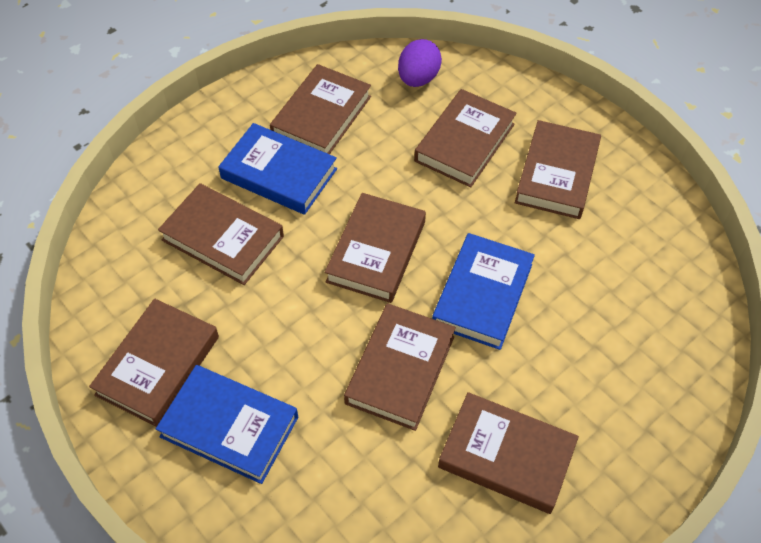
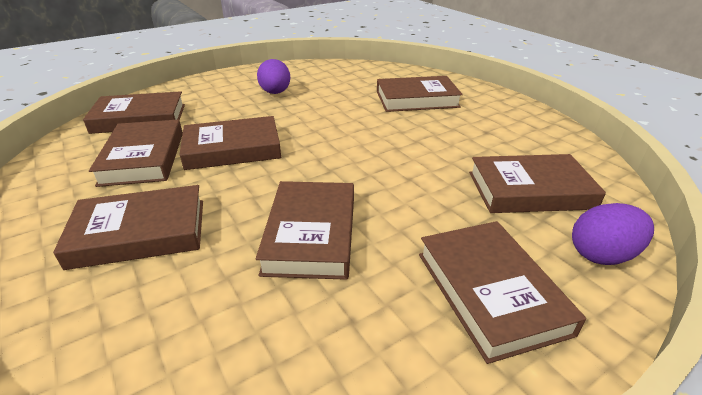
blue book: [156,365,298,484] [218,123,337,215] [432,233,535,350] = 3 -> none = 0
purple egg: [398,39,442,87] = 1 -> [257,59,290,94] [572,203,654,265] = 2

